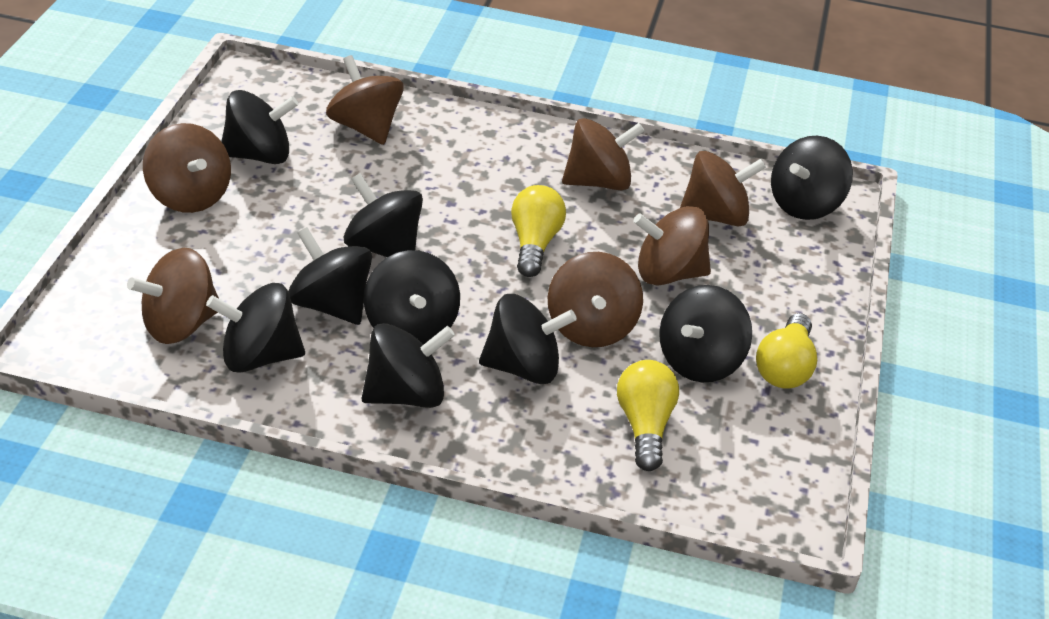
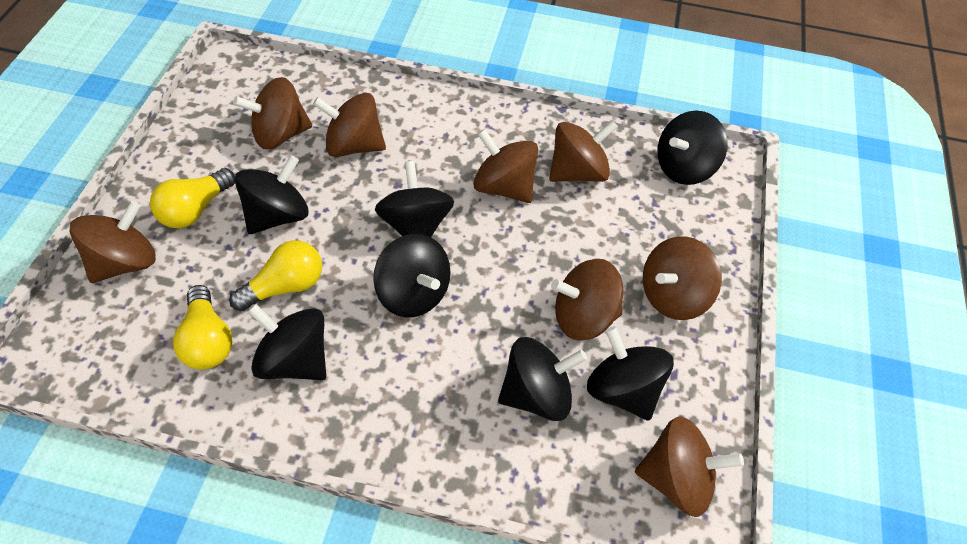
black spinning top: [206,283,305,373] [221,90,298,164] [289,227,372,325] [344,173,423,257] [362,323,455,408] [364,250,460,345] [479,294,577,384] [659,285,752,382] [771,136,853,220] = 9 -> [235,155,309,234] [248,304,326,380] [373,234,451,317] [375,161,454,237] [498,337,587,421] [587,326,674,421] [657,111,728,185] = 7
brown spinning top: [127,248,219,344] [143,123,231,213] [326,55,404,145] [548,252,643,347] [562,118,645,191] [633,206,711,285] [680,151,766,227] = 7 -> [70,201,156,283] [233,77,312,149] [313,93,386,157] [473,129,538,203] [549,120,618,182] [551,259,624,341] [635,416,744,517] [643,236,722,320] = 8

